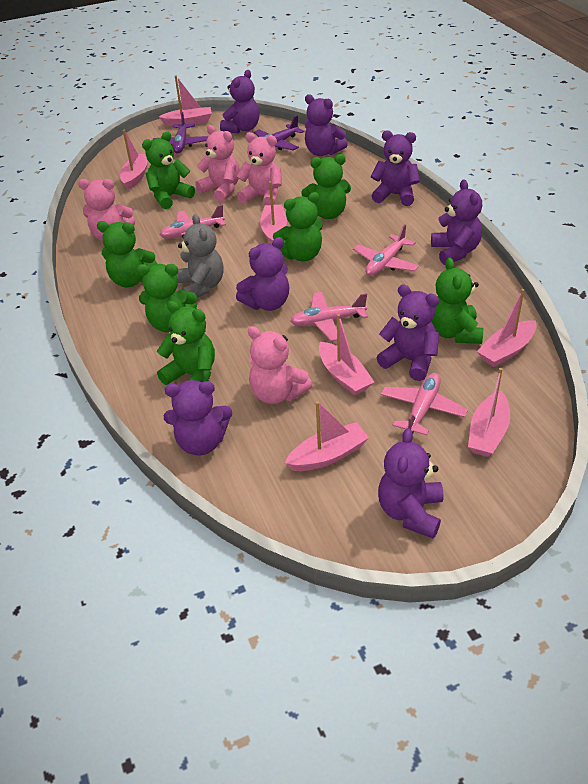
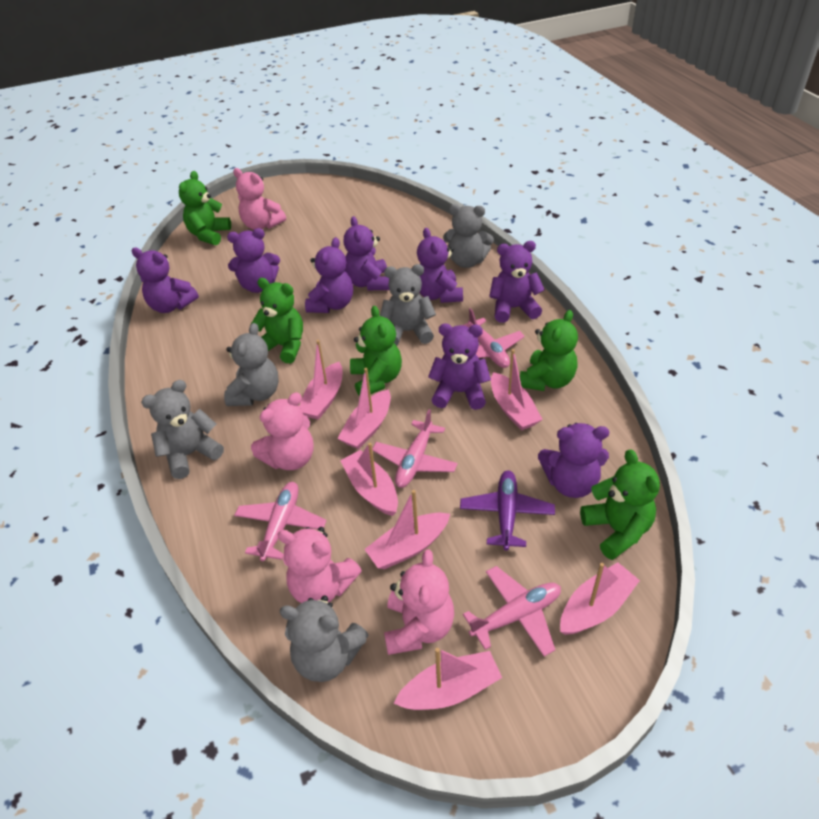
green teddy bear: [97,221,157,287] [136,264,197,332] [142,131,195,209] [157,301,215,385] [273,192,323,261] [301,154,351,219] [431,258,483,344] = 7 -> [179,171,231,245] [251,278,303,363] [350,306,402,396] [520,310,578,391] [580,449,660,560] = 5
grey teddy bear: [177,214,224,298] = 1 -> [141,380,224,479] [224,323,279,406] [280,595,369,682] [380,264,436,346] [443,204,494,268] = 5
purple plane: [153,112,209,154] [254,115,305,151] = 2 -> [460,470,555,551] = 1

